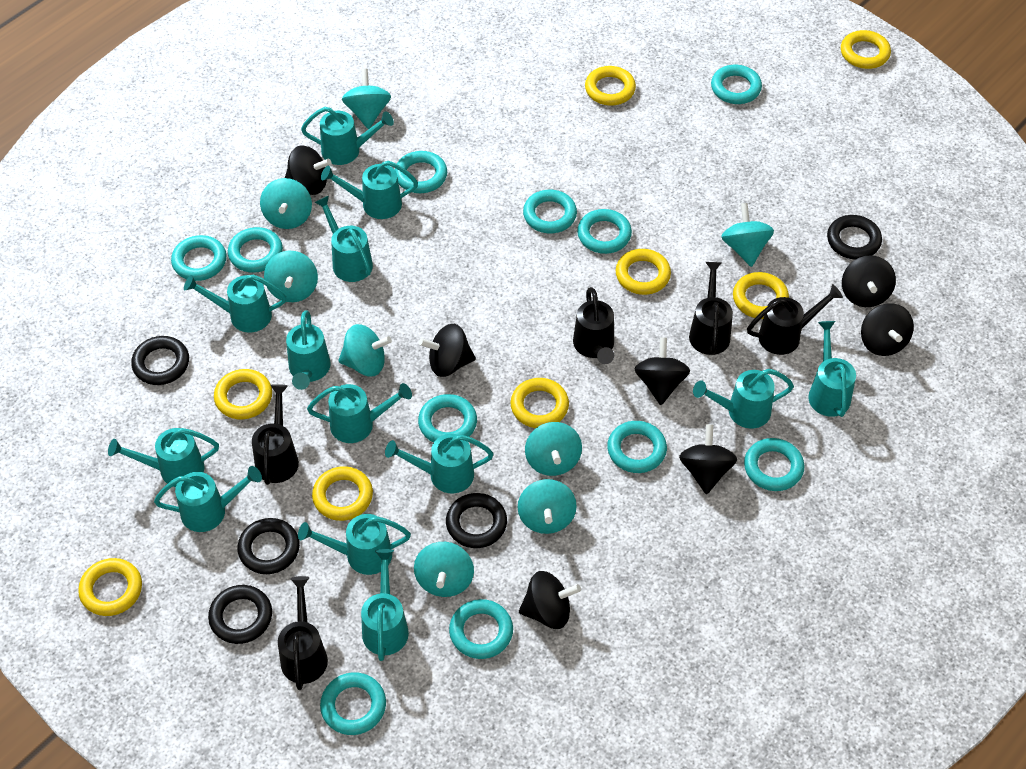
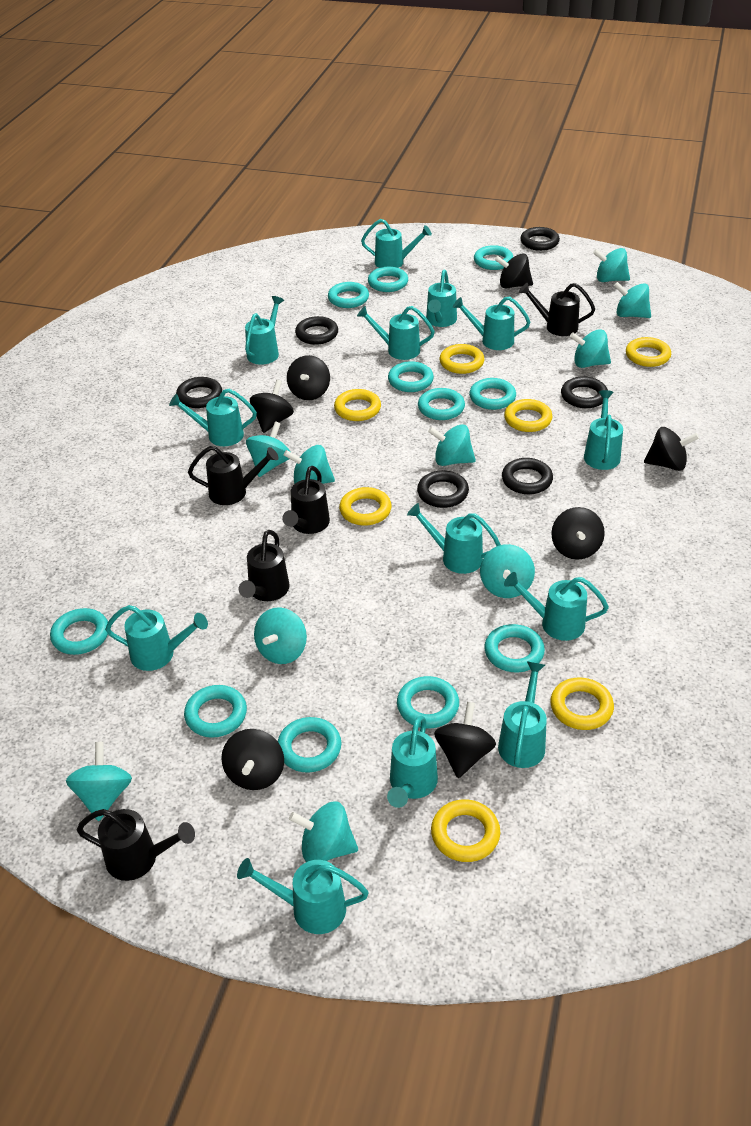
black ring: [131,336,189,385] [208,585,272,644] [237,518,300,574] [446,493,507,548] [827,215,882,260] = 5 -> [176,377,222,408] [295,316,338,345] [417,470,469,508] [502,458,553,494] [520,227,560,251] [561,376,608,408] = 6
turquoise spinning top: [260,178,312,229] [264,251,318,302] [338,324,392,376] [342,68,391,129] [414,542,474,597] [518,479,577,534] [525,422,582,476] [721,203,774,267] = 8 -> [66,742,132,821] [246,422,290,477] [254,607,307,664] [284,445,335,484] [289,801,358,862] [428,424,476,466] [480,544,535,598] [570,329,611,368] [593,248,630,282] [614,282,651,318] = 10
yellow ring: [78,558,142,616] [214,369,272,419] [312,466,373,521] [510,378,569,428] [585,66,636,106] [616,249,671,295] [733,272,789,319] [841,30,891,69] = 8 -> [334,389,381,421] [339,487,392,526] [431,799,500,862] [440,344,485,374] [504,399,553,432] [550,677,614,730] [626,337,671,367] = 7

